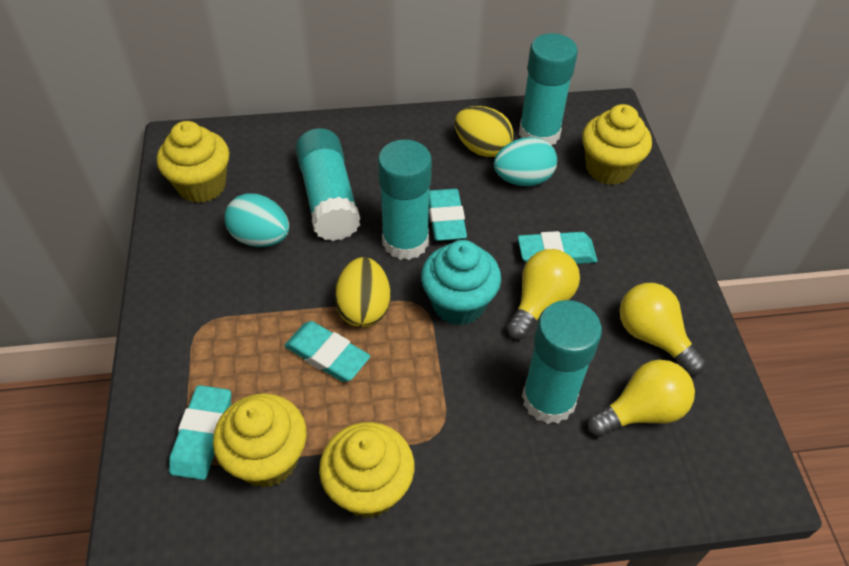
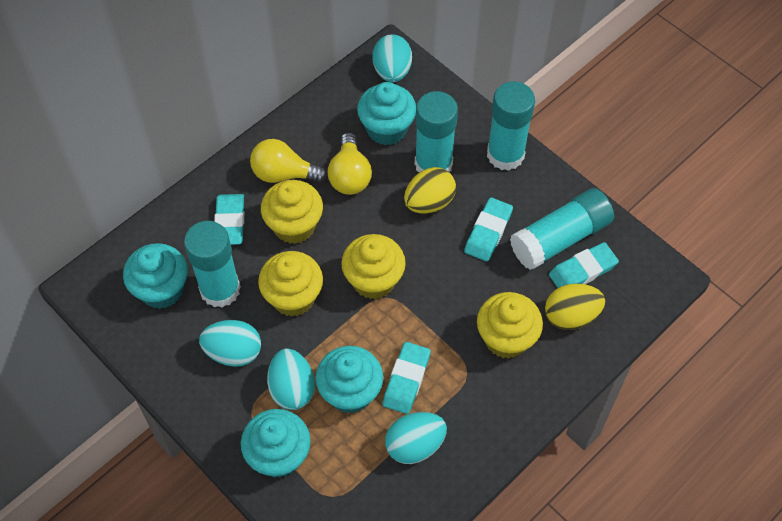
turquoise cupcake: [421,240,501,326] = 1 -> [123,243,188,309] [241,409,311,478] [315,346,383,413] [357,82,416,145] = 4
turquoise egg: [224,193,289,247] [494,137,557,186] = 2 -> [199,320,261,367] [267,348,315,410] [373,34,412,82] [385,412,447,464] = 4
yellow light bulb: [507,249,580,339] [588,360,695,437] [620,283,706,375] = 3 -> [250,139,328,183] [328,132,372,195] = 2

